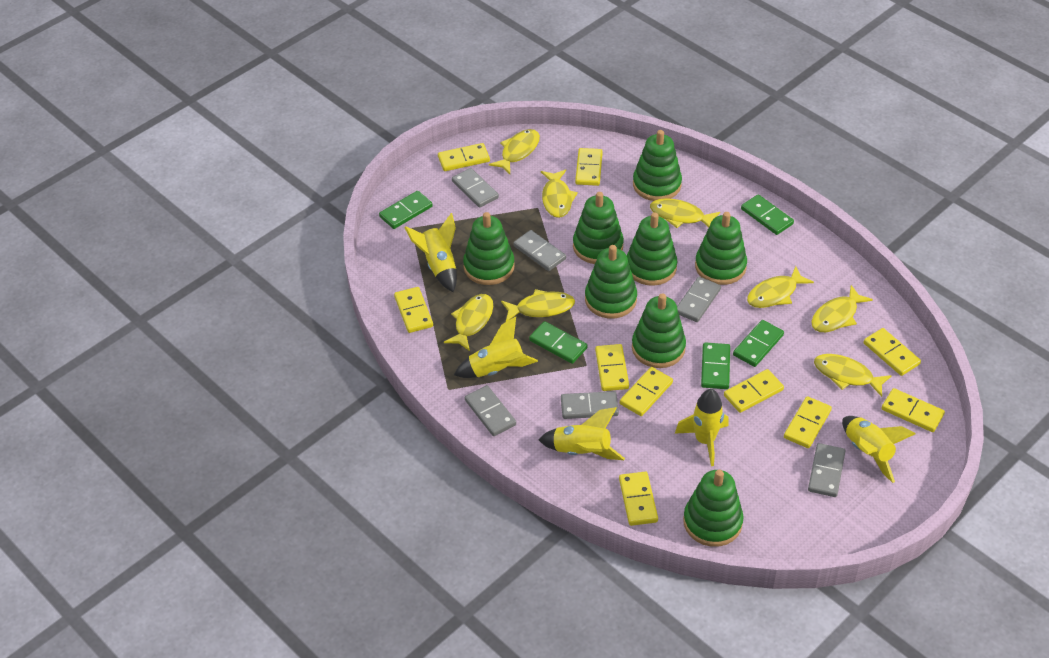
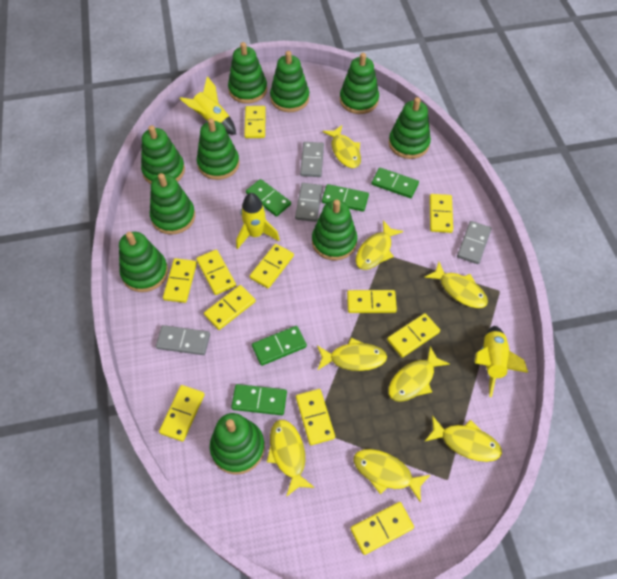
green stacking toy: [463,212,515,285] [573,192,624,264] [585,245,637,318] [627,212,677,286] [632,294,686,368] [633,130,682,201] [683,470,743,547] [695,212,747,285] = 8 -> [119,232,168,292] [141,125,185,184] [150,173,195,235] [197,118,239,180] [210,413,265,475] [228,42,267,104] [270,51,309,112] [312,199,357,260] [340,53,379,114] [389,97,431,159] = 10
grey domino: [452,168,499,208] [465,385,516,436] [513,230,566,271] [561,391,619,419] [677,277,721,322] [808,443,845,497] = 6 -> [156,325,210,355] [295,183,323,222] [300,142,324,177] [457,221,491,264] = 4
yellow domino: [394,287,433,333] [438,143,490,171] [575,148,603,186] [595,344,629,391] [619,472,658,526] [620,367,673,416] [724,369,784,413] [784,396,832,448] [864,328,921,376] [882,388,945,432] = 10 -> [159,385,205,442] [163,258,197,303] [196,249,236,295] [204,285,256,330] [244,106,266,138] [250,244,294,288] [296,389,335,445] [347,290,397,313] [350,502,414,555] [387,313,440,358] [429,194,453,233] = 11
yellow rocket: [404,213,457,292] [454,316,538,378] [538,407,625,460] [675,389,729,466] [842,416,915,483] = 5 -> [179,76,236,135] [236,193,280,249] [475,326,528,397] = 3

